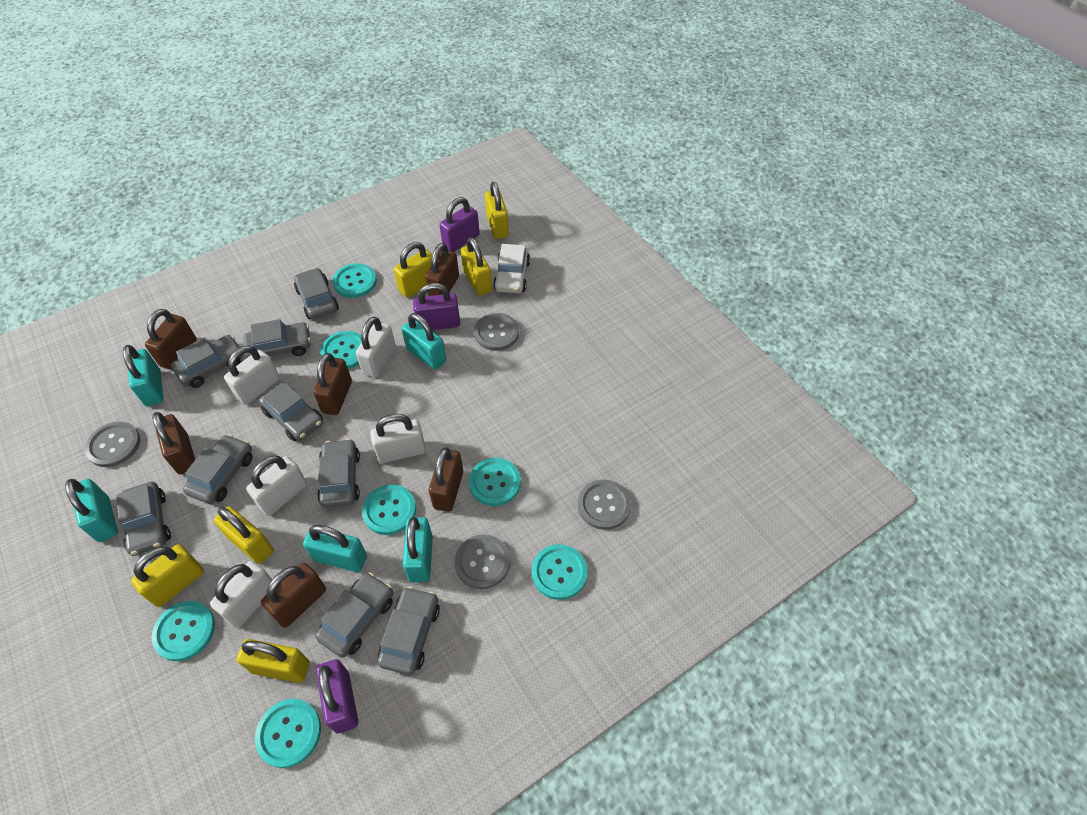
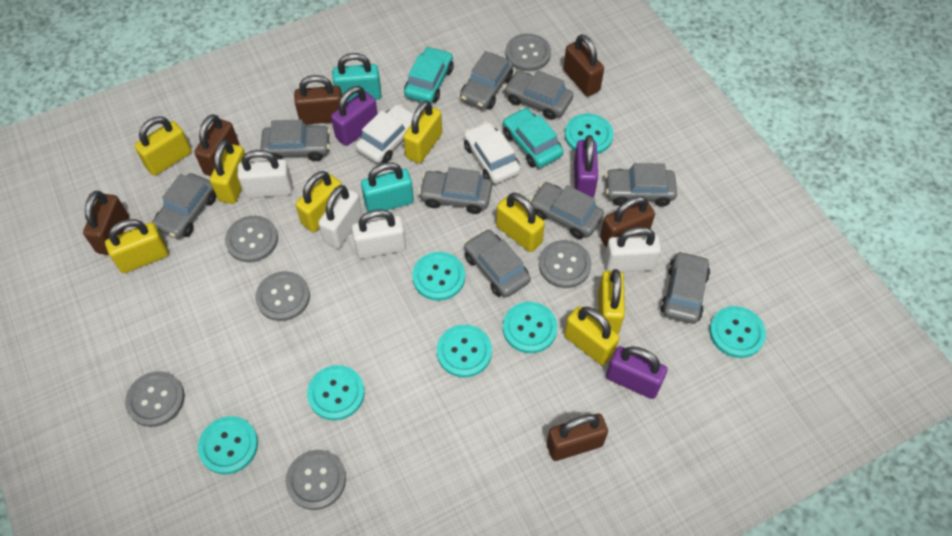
grey button: [85,422,140,467] [455,535,510,589] [474,313,519,351] [578,480,631,530] = 4 -> [125,371,185,427] [225,216,278,262] [255,271,310,321] [286,450,346,510] [505,34,551,71] [539,240,592,288] = 6
turquoise car: none = 0 -> [404,46,454,103] [503,108,563,168] = 2
turquoise padlock: [65,479,118,542] [123,345,163,406] [303,525,367,572] [401,313,446,370] [403,517,433,583] = 5 -> [332,53,381,102] [361,162,414,212] = 2
white car: [493,244,530,293] = 1 -> [356,104,414,163] [464,122,521,184] = 2
white padlock: [210,561,272,628] [224,346,280,405] [246,456,307,516] [356,317,396,378] [370,414,426,463] = 5 -> [237,150,293,198] [318,185,362,249] [352,209,406,259] [604,227,661,272] = 4
yellow padlock: [131,544,204,607] [214,506,274,564] [236,639,310,683] [394,242,433,298] [461,237,492,296] [485,182,509,239] = 6 -> [105,219,168,273] [134,116,192,176] [210,140,245,204] [295,171,342,232] [403,100,442,163] [496,193,545,252] [564,306,620,365] [598,269,625,334] = 8

